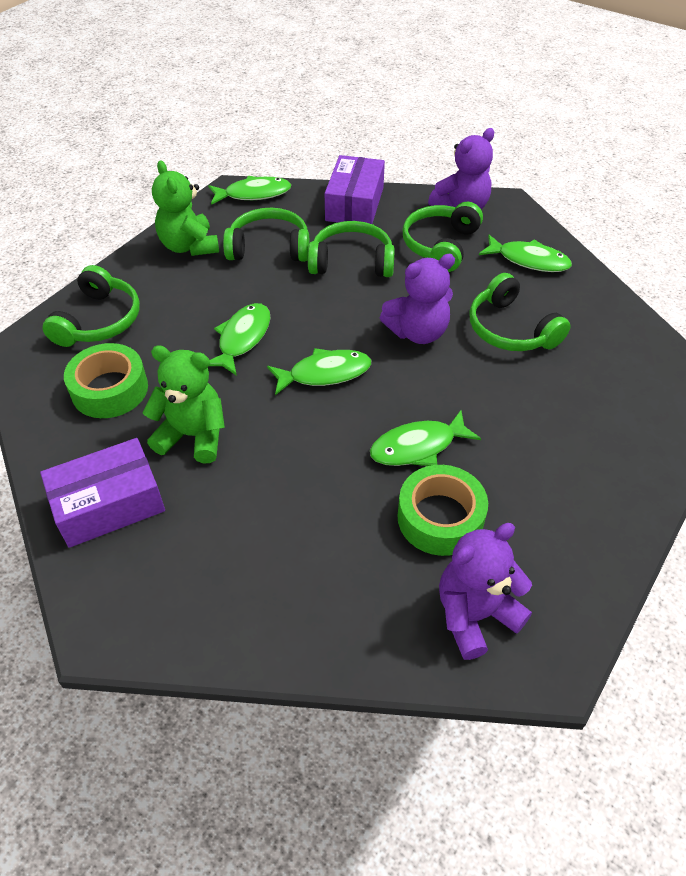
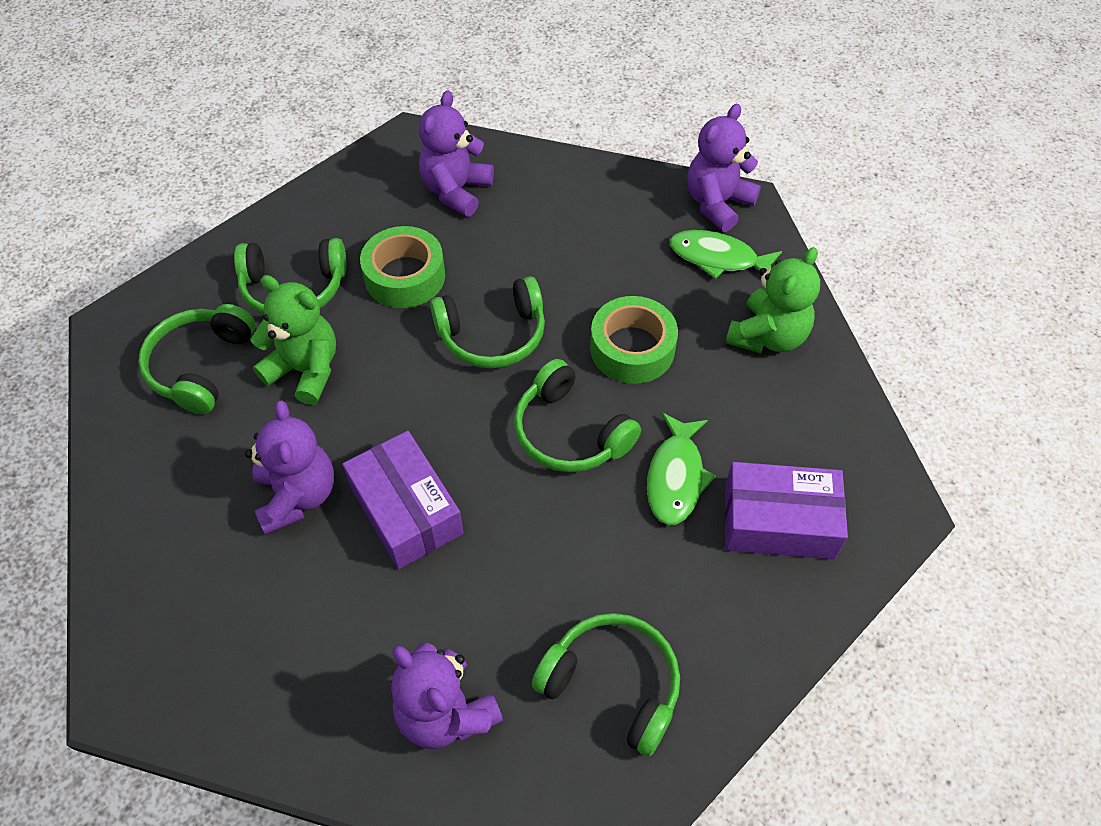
green fish: [208,176,291,205] [209,303,270,376] [267,348,371,395] [370,410,481,466] [479,235,572,272] = 5 -> [647,412,716,525] [670,230,782,279] = 2
purple teddy bear: [380,254,455,344] [428,128,494,209] [439,523,532,660] = 3 -> [245,400,334,535] [391,643,503,749] [419,91,494,217] [687,104,761,232] = 4

